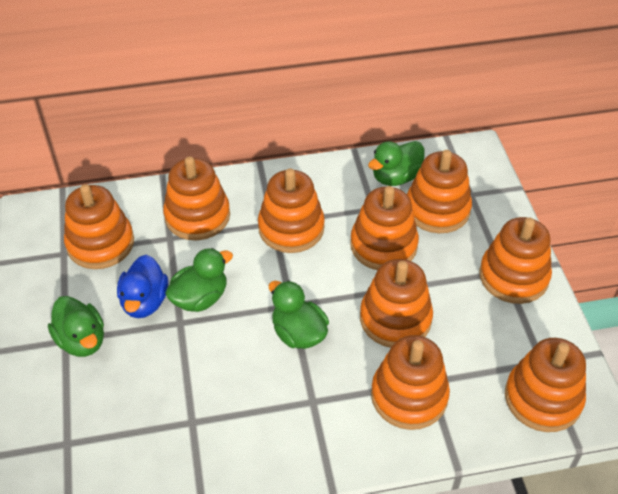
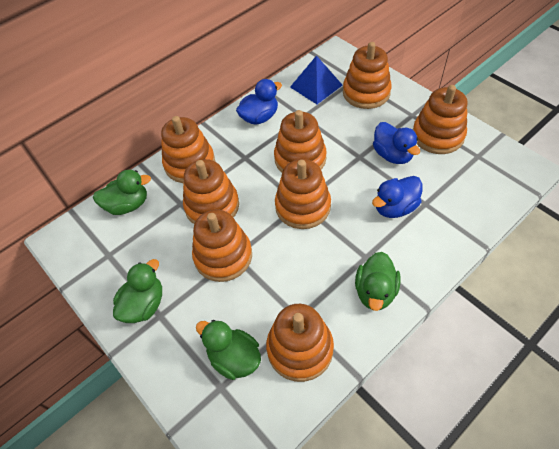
blue duck: [117,255,168,318] = 1 -> [236,79,282,125] [372,176,423,218] [373,122,420,164] = 3
blue pyramid: none = 0 -> [290,55,343,104] = 1
orange stacking toy: [64,184,134,269] [163,156,230,240] [258,169,325,253] [350,186,419,270] [360,259,433,348] [371,335,450,430] [407,150,472,233] [479,217,552,304] [505,338,586,432] = 9 -> [161,116,215,183] [183,159,239,224] [192,210,252,282] [266,304,334,382] [274,110,327,173] [275,159,331,229] [343,42,392,109] [413,85,468,154] = 8

